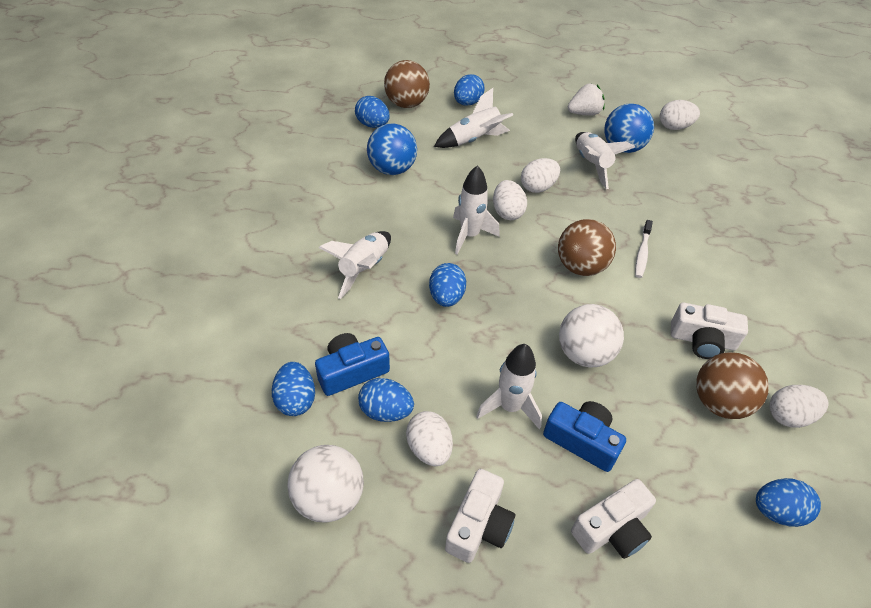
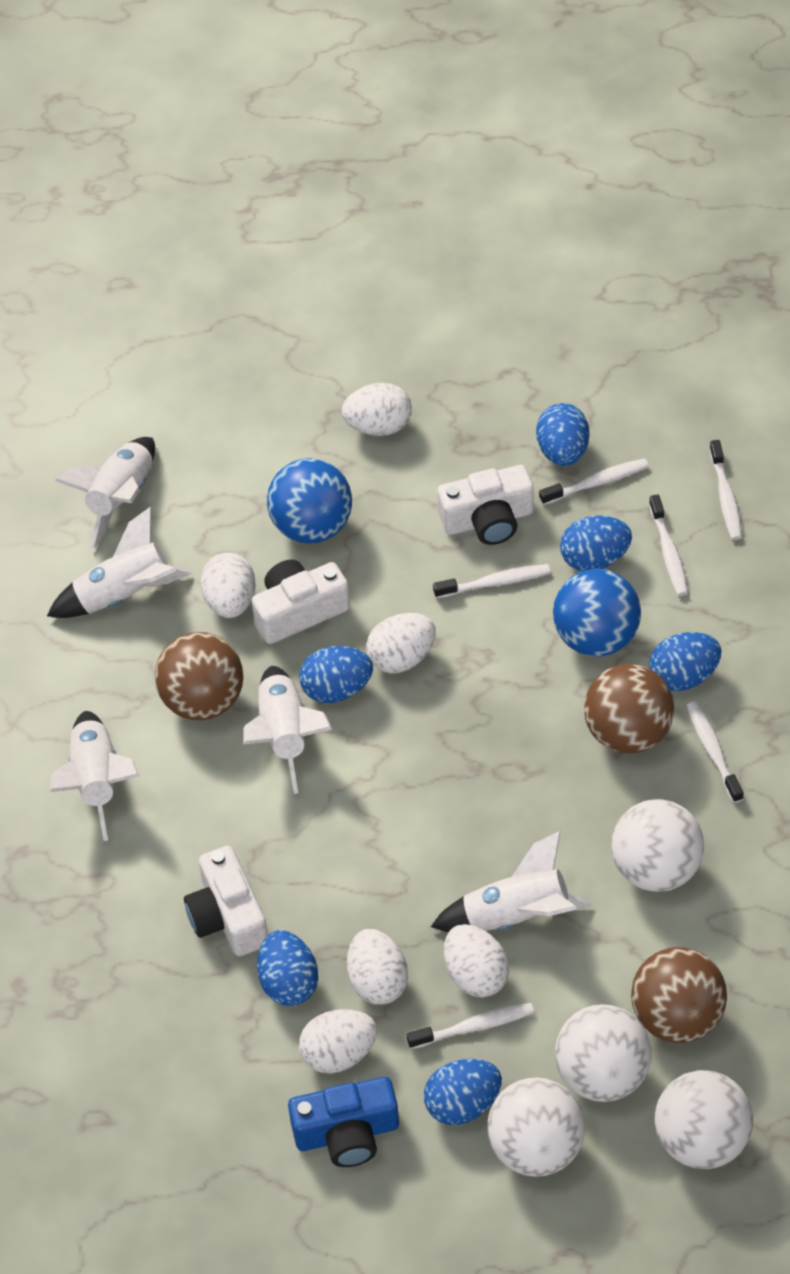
blue camera: [315,333,390,396] [543,401,626,472] = 2 -> [288,1077,399,1167] = 1
white ball: [287,445,364,523] [559,304,624,368] = 2 -> [487,1077,585,1177] [555,1004,652,1102] [611,799,704,892] [655,1070,753,1169] = 4
white egg: [406,411,453,466] [493,180,527,220] [521,158,560,193] [660,100,700,130] [769,385,829,428] = 5 -> [201,553,256,618] [299,1009,377,1074] [342,383,412,436] [347,929,408,1005] [366,613,436,673] [444,924,509,997] = 6
white strawberry: [568,84,605,116] = 1 -> none = 0
white toothbrush: [635,220,653,278] = 1 -> [407,1003,534,1049] [433,564,550,599] [539,458,649,505] [649,495,688,596] [686,702,744,803] [709,440,742,540] = 6

